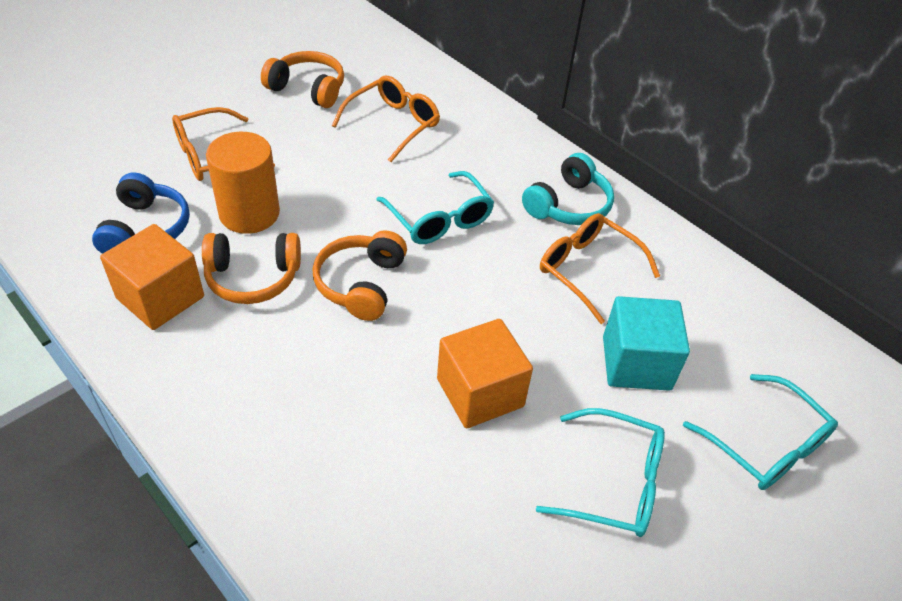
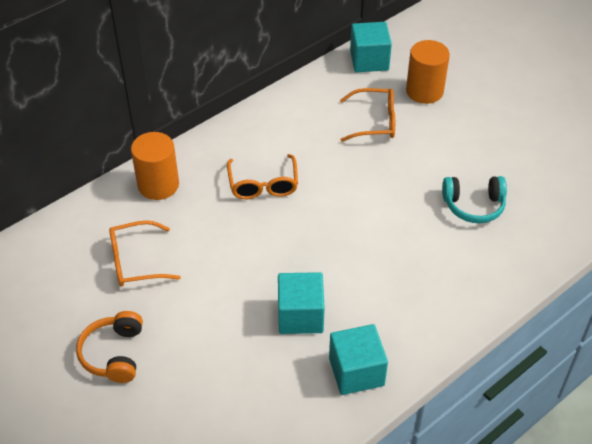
blue headphones: [92,173,190,254] = 1 -> none = 0
orange cube: [100,224,204,330] [437,319,533,428] = 2 -> none = 0
orange cylinder: [206,132,280,234] = 1 -> [131,132,179,200] [406,40,450,104] = 2
orange headphones: [202,233,301,304] [261,51,344,108] [313,230,407,321] = 3 -> [76,311,143,383] = 1
turquoise cube: [603,296,690,391] = 1 -> [278,272,325,334] [329,324,388,395] [350,22,392,72] = 3
turquoise glasses: [376,171,494,244] [536,408,665,537] [683,374,838,490] = 3 -> none = 0

